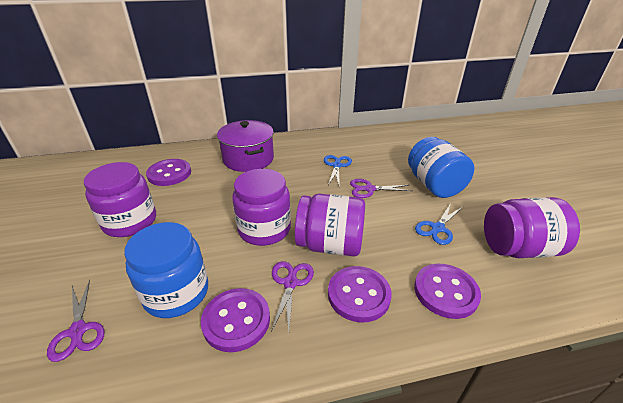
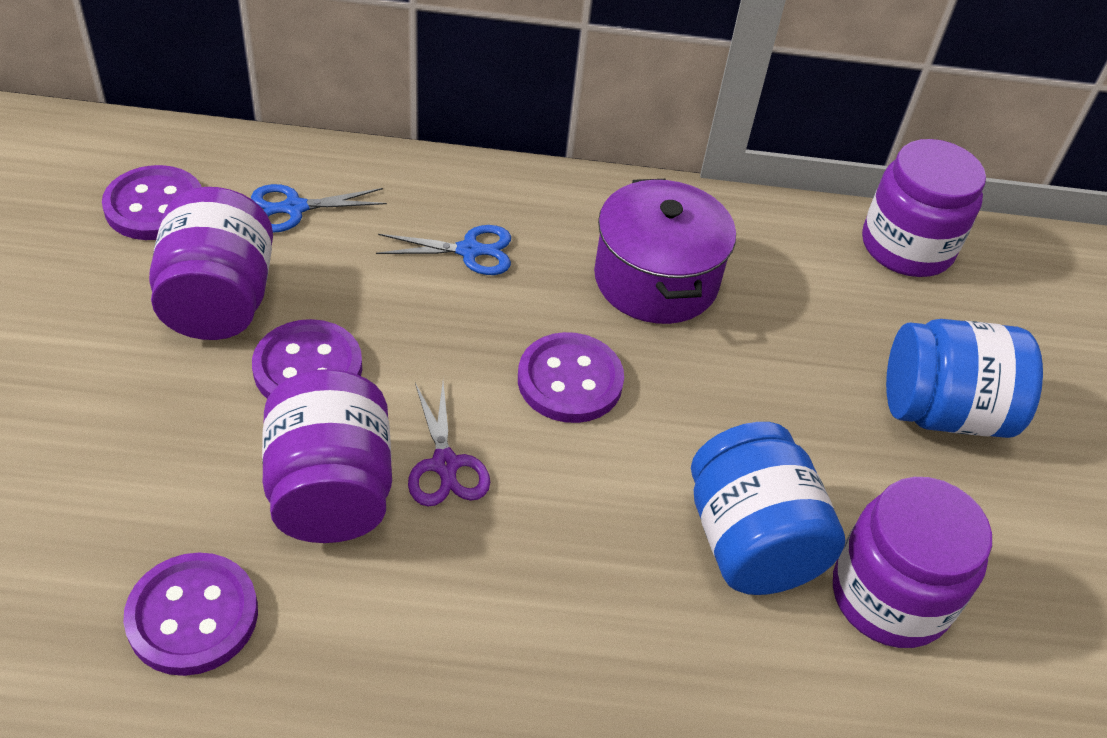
purple scissors: [47,280,105,362] [271,261,314,332] [350,179,412,198] = 3 -> [408,382,490,507] = 1

